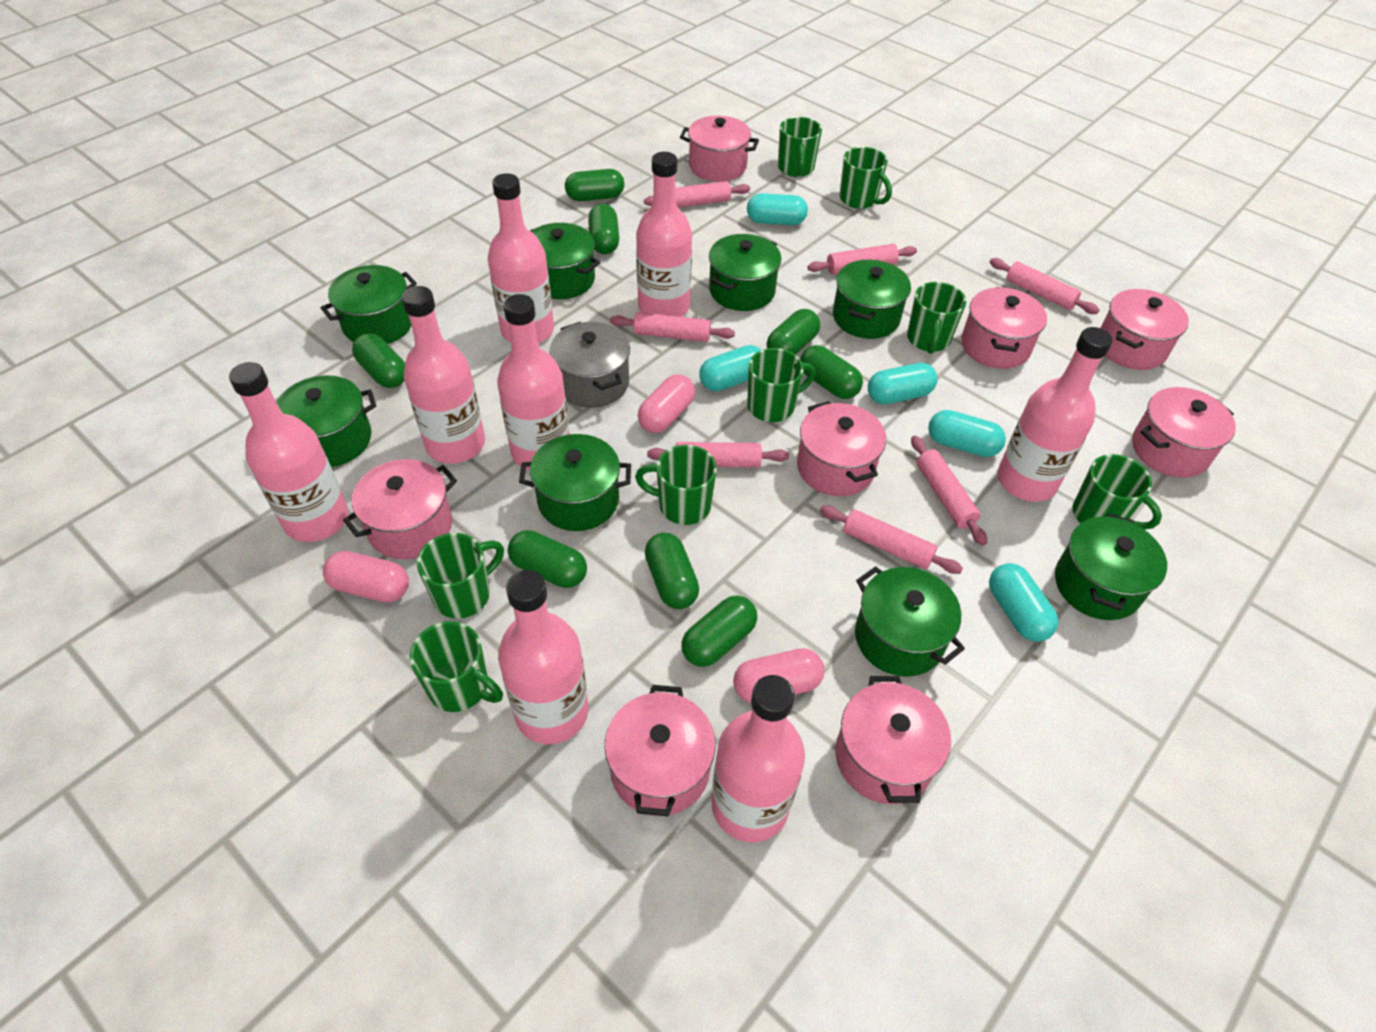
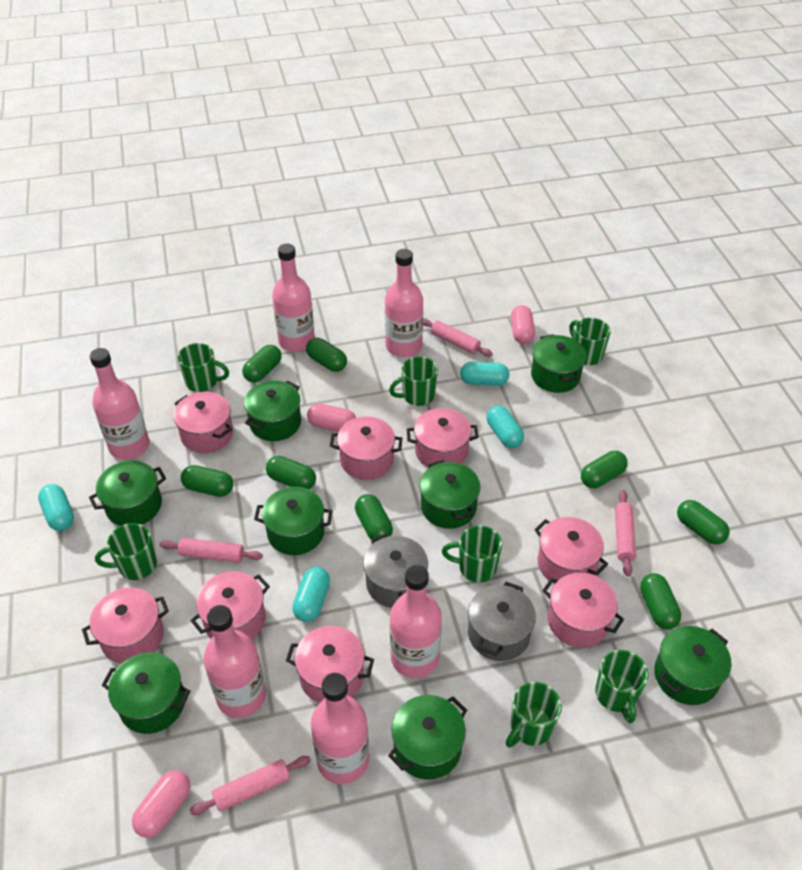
green mug: [410,621,503,712] [417,533,504,619] [635,445,717,525] [747,348,816,422] [778,117,822,177] [840,147,892,209] [907,282,966,354] [1073,454,1162,530] = 8 -> [95,523,157,580] [177,343,229,392] [389,356,438,406] [442,525,502,582] [506,682,562,747] [569,318,611,365] [595,650,648,723] = 7
grey pot: [549,322,630,408] = 1 -> [363,533,428,608] [468,582,536,661] = 2
pink bottle: [229,362,348,542] [402,286,485,464] [488,173,554,343] [497,294,569,470] [498,570,589,744] [636,152,692,317] [711,675,805,842] [997,327,1113,502] = 8 -> [90,348,149,460] [203,605,266,718] [272,244,315,352] [311,673,369,784] [385,249,423,357] [390,565,442,678] = 6
pink rolling pin: [610,312,735,342] [644,181,750,207] [647,442,789,468] [807,244,917,274] [820,505,963,574] [911,436,988,546] [990,258,1099,314] = 7 -> [160,538,263,563] [190,756,311,815] [423,318,493,357] [615,490,636,577] = 4
turquoise capsule: [699,345,761,391] [747,193,808,225] [868,363,938,404] [928,410,1006,457] [989,563,1058,642] = 5 -> [38,484,74,531] [292,567,330,622] [460,362,509,386] [486,406,524,448] = 4

